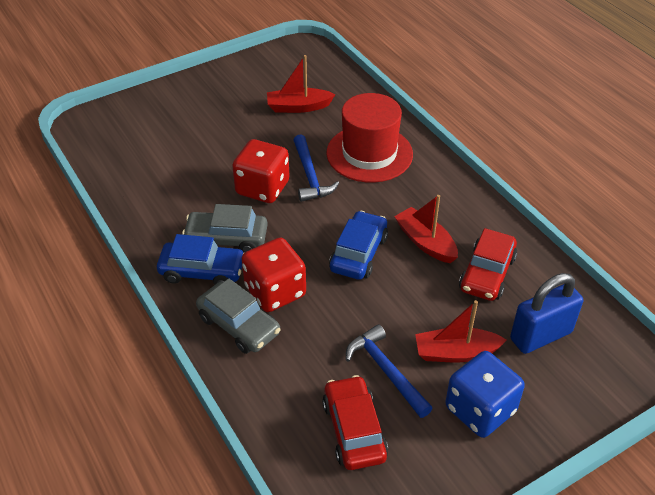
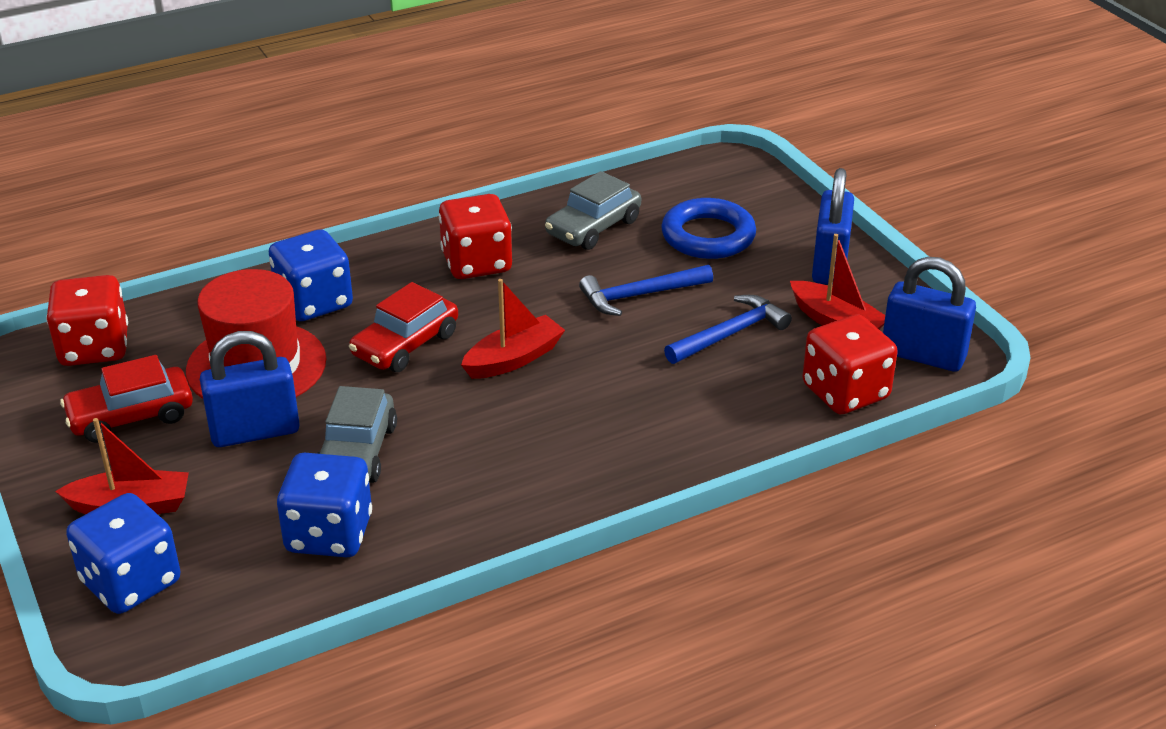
blue car: [157,234,244,285] [329,211,388,280] = 2 -> none = 0
blue dice: [445,351,525,438] = 1 -> [66,493,181,614] [269,229,353,321] [277,453,372,557] = 3
blue padlock: [510,273,583,354] = 1 -> [200,331,300,447] [812,168,854,285] [883,257,976,372] = 3
blue ring: none = 0 -> [661,198,756,259] = 1
red dice: [232,139,290,203] [242,238,306,312] = 2 -> [46,275,128,366] [439,194,512,279] [802,314,898,414] = 3

